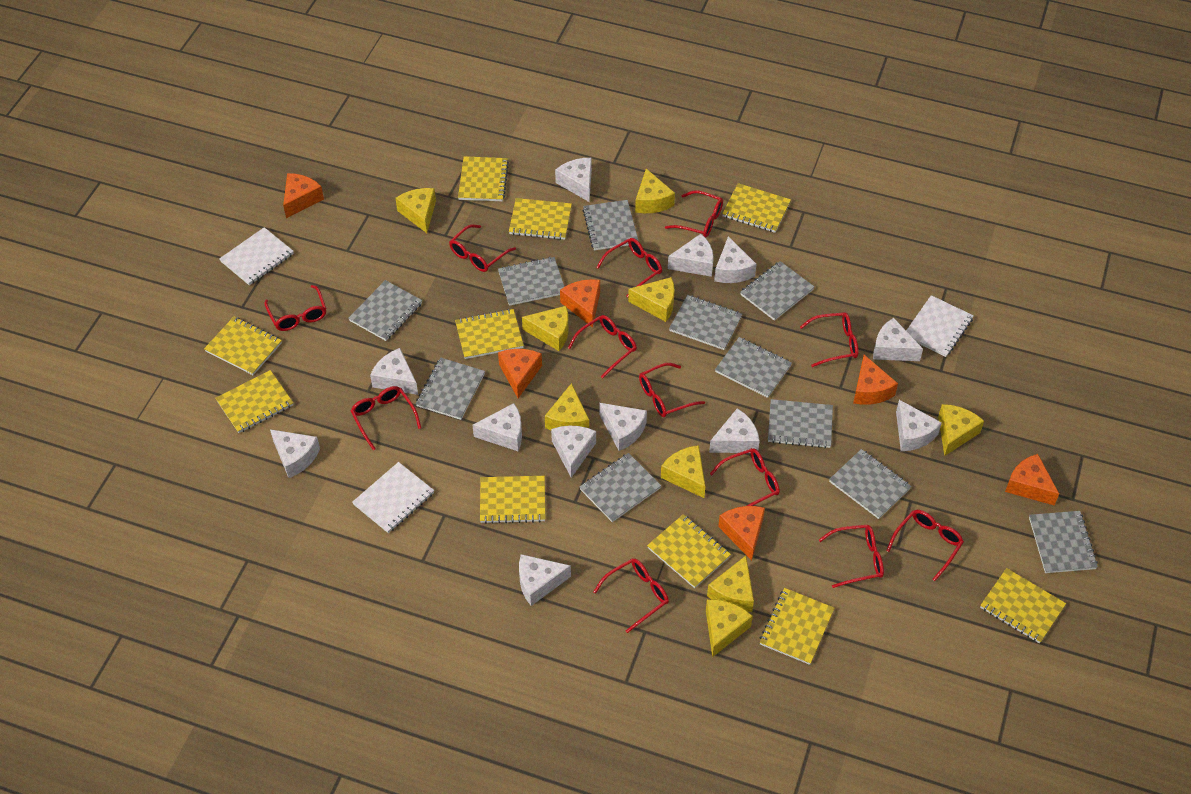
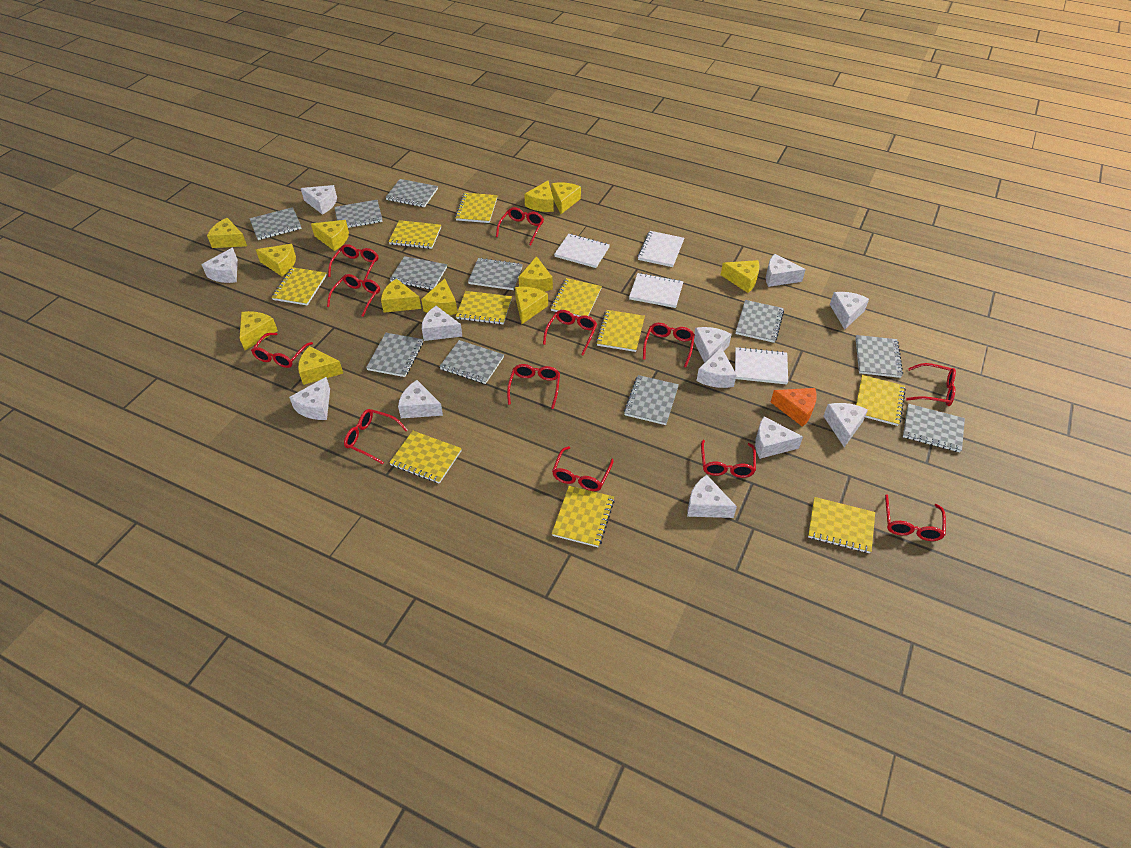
orange cheese: [283,173,324,218] [498,349,542,398] [560,279,600,328] [718,506,765,561] [853,355,898,405] [1005,454,1059,505] = 6 -> [771,388,817,427] = 1
white notebook: [219,227,294,285] [352,462,434,533] [906,295,974,357] = 3 -> [554,234,610,268] [629,273,684,308] [638,231,684,267] [735,347,788,385] = 4
yellow cheese: [395,188,436,233] [522,306,569,351] [545,383,589,430] [628,277,675,322] [635,169,675,213] [661,445,705,498] [706,600,753,657] [707,556,754,612] [938,404,984,456] = 9 -> [207,218,247,248] [240,311,278,350] [256,244,296,276] [298,346,343,385] [311,220,349,251] [381,279,421,313] [421,279,457,315] [515,287,548,324] [518,256,553,291] [524,181,554,212] [551,183,581,214] [721,260,759,293] = 12

